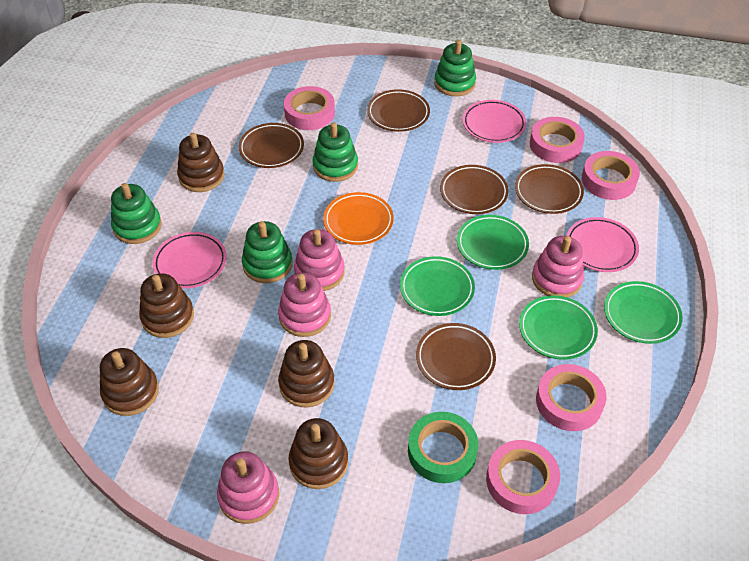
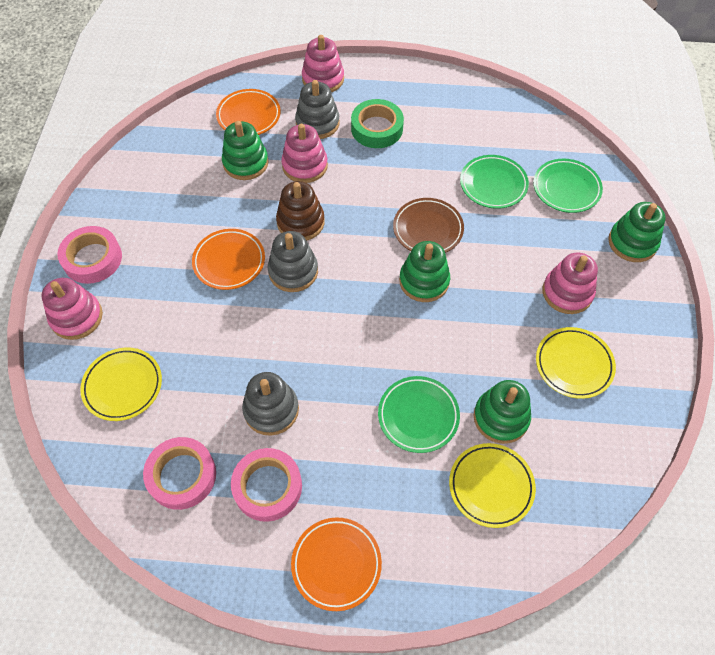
brown plate: [238,123,304,168] [367,89,430,132] [416,323,496,390] [440,165,509,214] [515,164,584,214] = 5 -> [393,198,464,253] = 1
brown stacking toy: [100,348,159,416] [139,273,194,338] [177,133,225,192] [278,340,335,408] [289,418,348,489] = 5 -> [276,181,325,241] = 1
green plate: [400,256,475,316] [457,215,529,270] [519,295,598,360] [604,281,683,344] = 4 -> [378,376,460,453] [460,155,529,209] [533,159,603,213] = 3
grey stacking toy: none = 0 -> [242,372,299,436] [268,231,318,292] [295,80,340,139] = 3
orange plate: [323,192,394,245] = 1 -> [192,229,265,290] [216,89,281,135] [291,518,382,611] = 3
pink plate: [153,232,227,289] [463,100,526,143] [567,217,639,272] = 3 -> none = 0
pink tape: [284,86,335,130] [486,440,560,514] [530,117,585,163] [536,364,606,431] [582,151,640,200] = 5 -> [57,226,122,284] [143,437,216,510] [231,448,302,522] = 3
yellow plate: none = 0 -> [80,347,162,421] [449,443,536,528] [536,327,616,399] = 3

